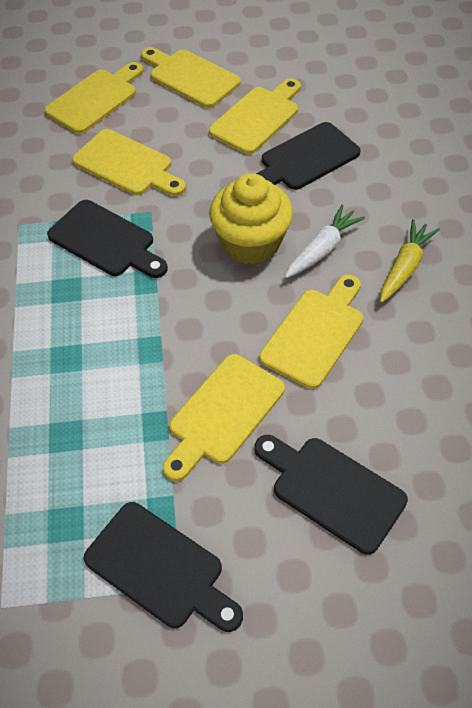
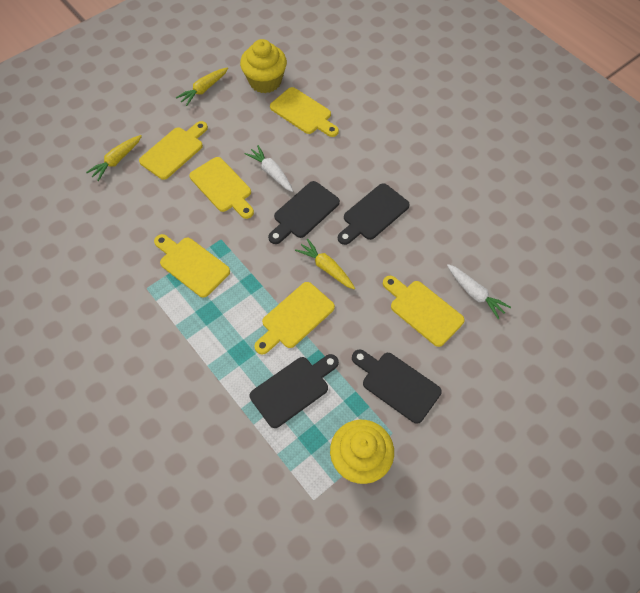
white carrot: [285,205,365,278] = 1 -> [245,145,293,192] [447,264,511,319] = 2
yellow carrot: [380,219,440,303] = 1 -> [86,135,142,181] [176,67,228,106] [295,239,355,289] = 3
yellow cupcake: [209,173,293,264] = 1 -> [240,39,287,93] [330,420,394,484] = 2

